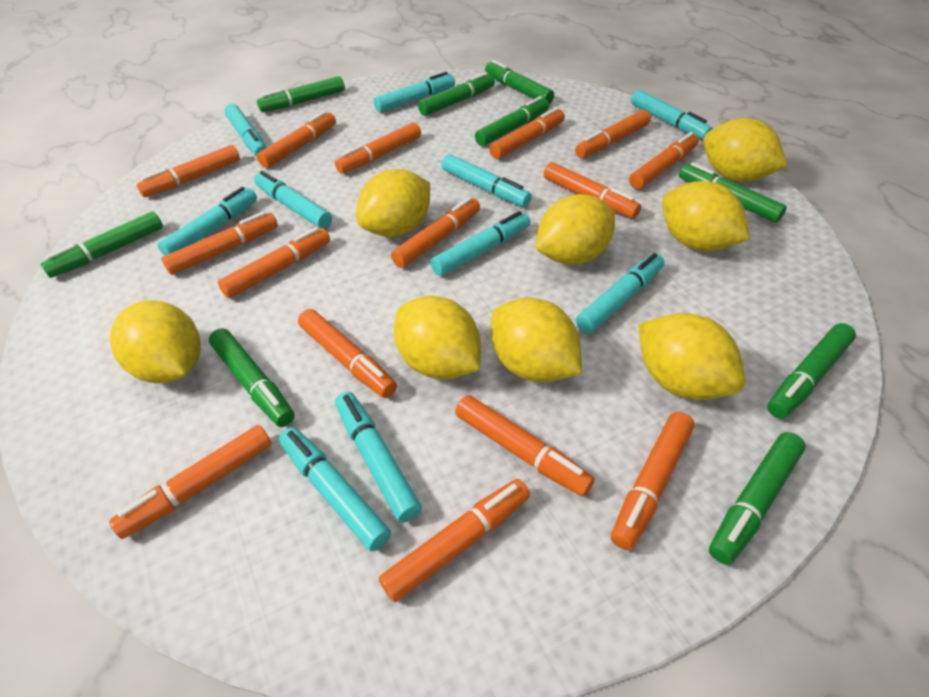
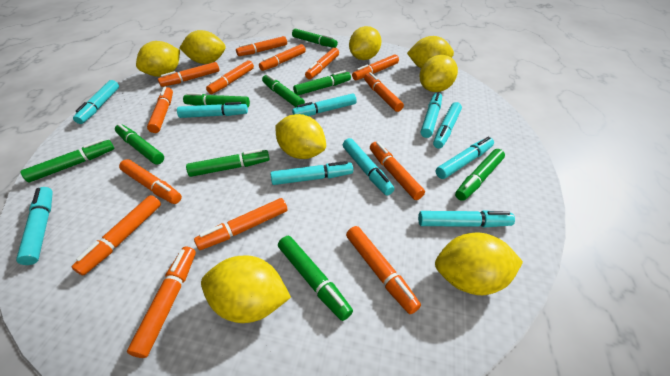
orange marker: [109,425,272,539] [137,145,240,197] [161,211,278,275] [218,227,330,298] [257,111,336,168] [298,309,397,398] [335,122,421,174] [379,479,530,603] [391,197,480,268] [455,395,595,496] [489,107,565,159] [544,162,641,218] [575,110,651,158] [611,412,695,550] [629,132,699,189] = 15 -> [72,195,161,276] [119,159,182,204] [127,247,196,358] [147,87,173,133] [158,62,219,87] [194,198,287,250] [206,60,254,94] [236,36,287,56] [259,44,306,71] [305,48,339,79] [346,226,421,314] [352,54,399,80] [364,72,404,112] [370,142,425,200] = 14

